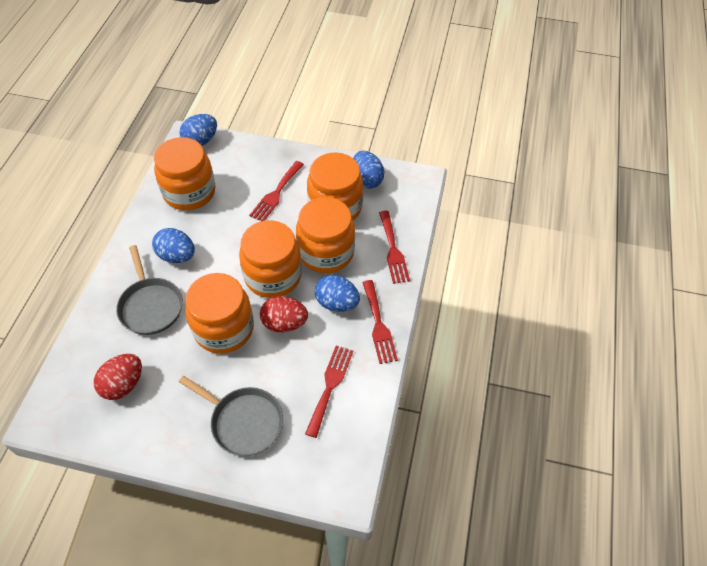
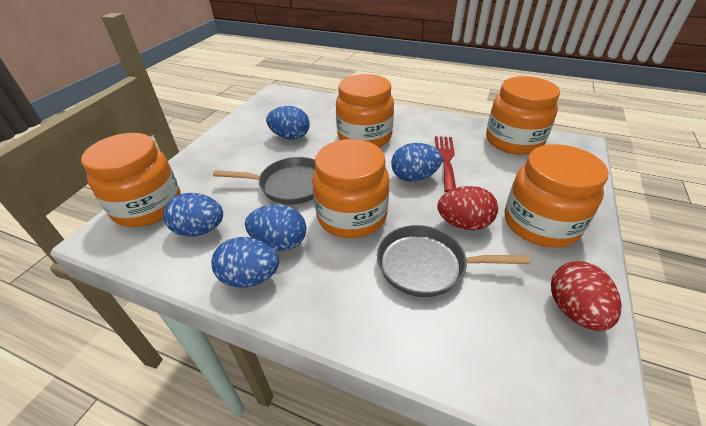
blue egg: [152,228,195,263] [179,114,217,146] [315,275,360,312] [353,151,384,188] = 4 -> [163,193,223,237] [211,237,279,288] [245,205,306,251] [266,106,310,140] [391,143,442,182] = 5
red fork: [249,161,304,221] [305,345,353,438] [362,280,398,364] [379,211,410,284] = 4 -> [435,136,456,192] = 1

